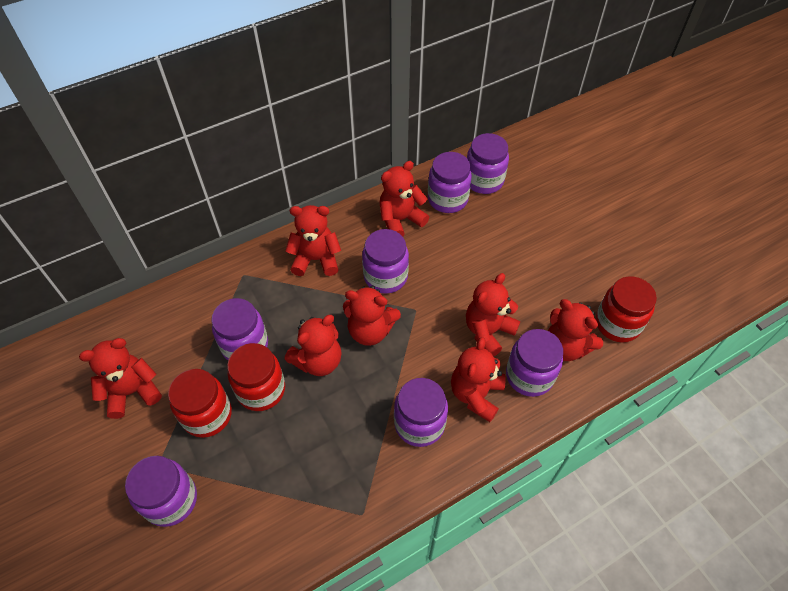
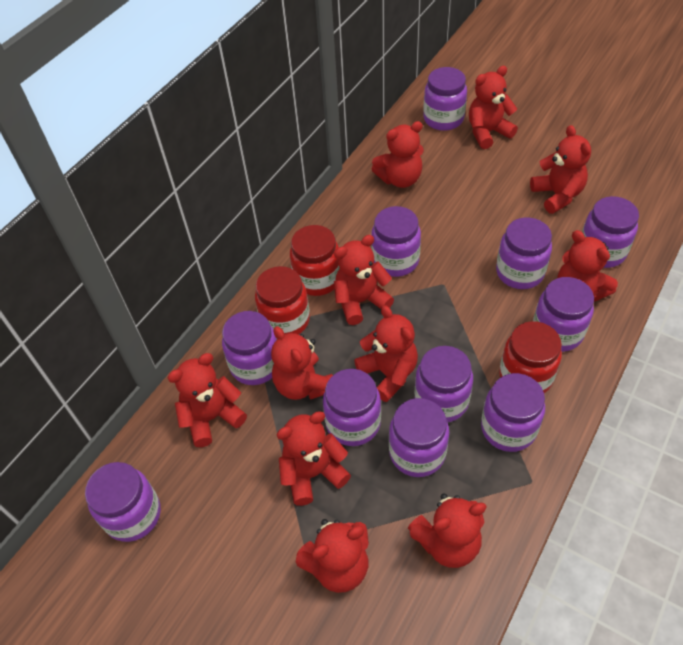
purple jar: [125,456,197,527] [211,298,268,360] [362,229,409,294] [394,378,448,447] [428,152,472,213] [467,133,509,194] [506,329,563,397] = 7 -> [85,462,161,542] [222,311,277,385] [323,369,381,446] [371,206,421,277] [389,398,449,477] [414,346,473,422] [423,67,467,131] [481,373,545,452] [496,217,552,289] [533,277,594,352] [582,196,639,268] = 11
red teddy bear: [79,338,162,419] [285,205,341,276] [285,315,342,376] [343,285,401,346] [380,161,429,236] [451,337,506,422] [466,273,520,357] [548,299,603,361] = 8 -> [167,353,247,447] [271,326,333,400] [277,411,351,506] [296,519,369,593] [334,235,394,325] [354,305,418,402] [372,121,424,188] [408,494,487,568] [469,66,518,149] [530,125,591,214] [557,230,618,302] = 11

